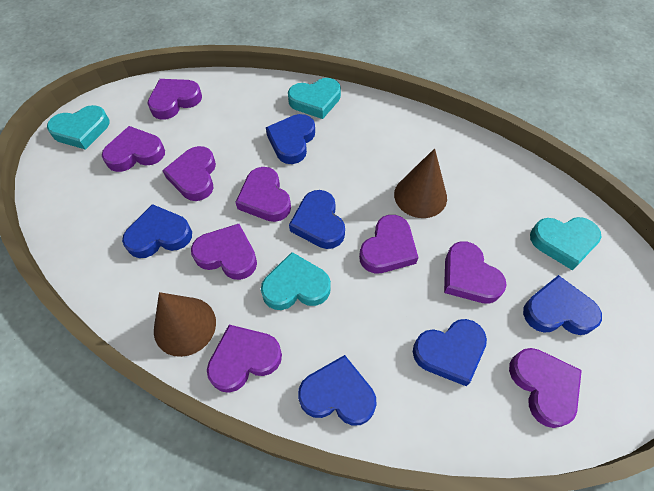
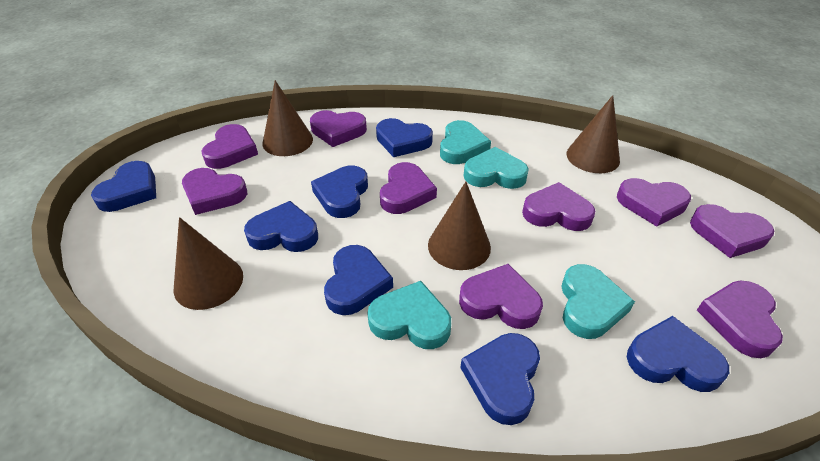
blue heart: [122,204,192,258] [266,114,315,164] [289,190,345,249] [298,355,377,426] [413,319,487,386] [523,275,602,335] = 6 -> [91,161,156,212] [244,201,318,252] [311,165,368,218] [324,245,393,315] [376,118,433,157] [460,333,540,425] [627,316,729,392] = 7
brown cone: [154,292,216,357] [394,148,447,218] = 2 -> [174,217,243,310] [262,80,313,156] [428,182,491,270] [566,95,620,173] = 4

